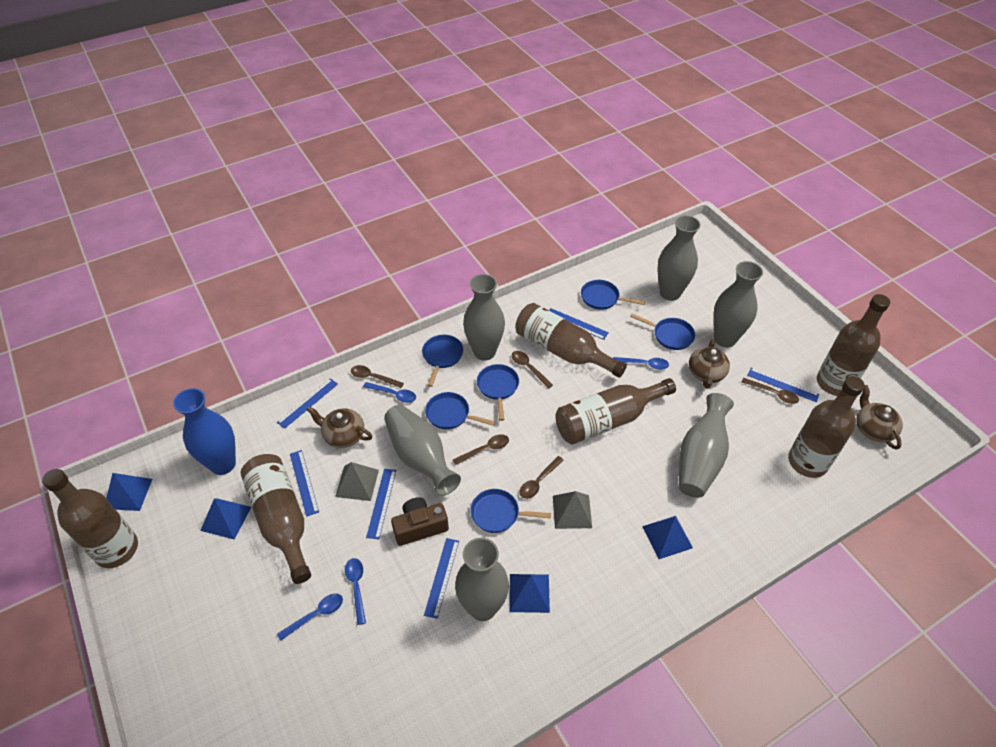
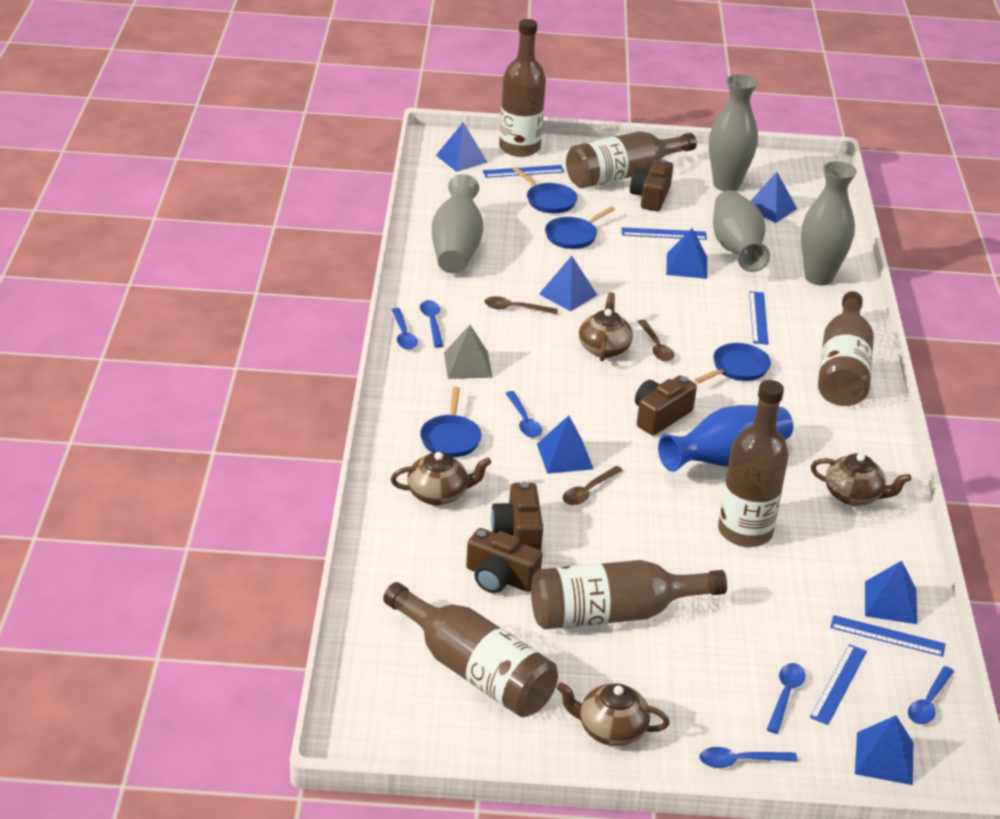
blue pan: [422,335,463,387] [425,392,496,429] [470,489,551,533] [477,364,519,421] [581,280,645,310] [630,313,695,350] = 6 -> [420,387,482,458] [513,167,578,213] [545,206,615,249] [694,343,771,384] = 4
blue pyramid: [106,473,152,511] [200,498,251,540] [509,574,550,613] [642,516,693,559] = 4 -> [436,122,488,172] [537,416,593,474] [539,256,597,311] [666,228,707,279] [751,172,797,223] [855,715,913,785] [865,561,917,624] = 7
blue ruler: [277,378,338,429] [290,450,319,517] [366,469,397,539] [424,538,459,619] [549,308,609,340] [747,368,819,402] = 6 -> [483,165,564,178] [621,227,707,240] [749,291,769,344] [810,644,867,725] [830,615,945,657] = 5
blue spoon: [277,594,343,641] [345,558,366,625] [363,382,416,403] [613,357,669,370] = 4 -> [391,308,418,350] [420,300,443,348] [505,391,542,438] [700,747,797,768] [767,663,806,734] [908,666,954,724] = 6
brown camera: [391,497,449,546] = 1 -> [466,528,542,593] [491,481,543,550] [630,159,673,211] [635,375,697,435] = 4
brown spoon: [351,365,404,388] [453,434,509,465] [512,351,553,389] [519,456,564,499] [742,378,799,404] = 5 -> [484,296,558,314] [563,466,623,505] [638,320,674,361] = 3
brown teapot: [307,406,372,448] [689,339,730,388] [856,385,903,450] = 3 -> [391,452,492,505] [556,682,670,746] [579,292,633,361] [811,453,911,506] = 4
grey pyramid: [335,462,379,501] [553,491,592,529] = 2 -> [444,325,493,379] = 1
grey vase: [384,405,461,496] [455,538,509,621] [463,274,505,360] [657,215,701,301] [678,393,734,498] [713,261,763,347] = 6 -> [432,174,483,274] [709,74,758,191] [713,190,770,272] [801,161,857,286] = 4

